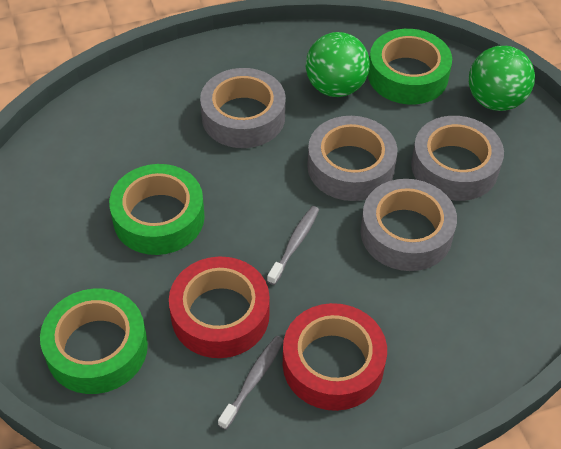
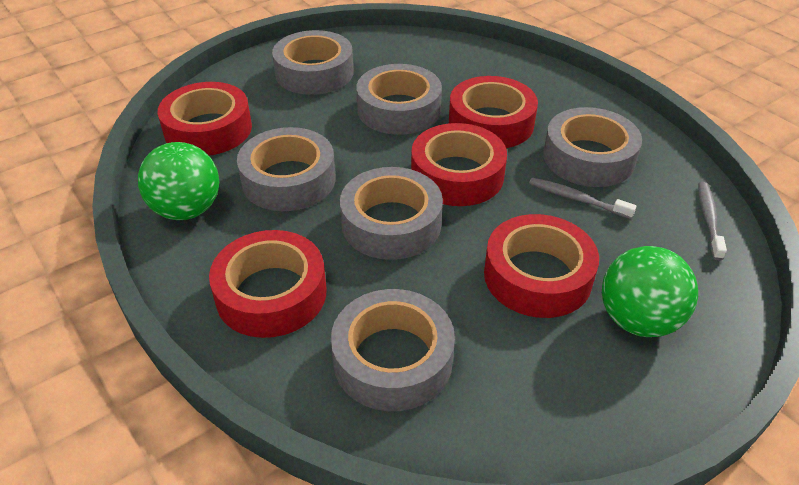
green tape: [40,289,148,394] [109,164,205,255] [368,29,452,104] = 3 -> none = 0
grey tape: [200,68,286,148] [307,116,397,201] [360,179,457,271] [411,116,504,201] = 4 -> [237,127,336,211] [272,30,353,95] [331,289,455,411] [340,167,443,260] [356,64,442,135] [543,107,642,187] = 6
red tape: [169,257,270,358] [283,303,387,411] = 2 -> [158,82,252,156] [209,230,326,338] [411,123,507,206] [449,76,538,148] [484,214,599,318] = 5

